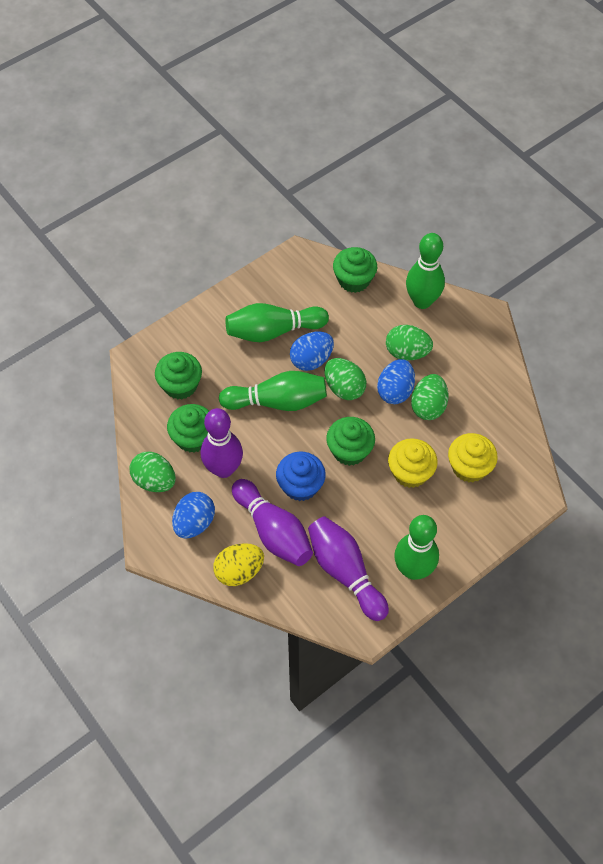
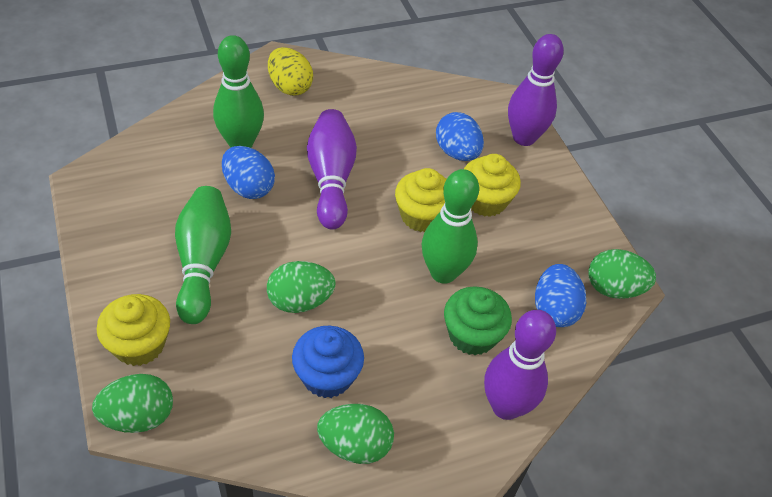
green bowling pin: [219,371,327,411] [226,303,329,342] [394,515,439,580] [406,233,445,309] = 4 -> [175,186,231,324] [213,35,264,148] [422,169,479,284] = 3
green cupcake: [155,352,202,399] [167,404,209,453] [326,417,375,466] [333,247,377,293] = 4 -> [444,286,512,355] = 1
yellow cupcake: [388,438,438,488] [448,433,498,482] = 2 -> [96,294,170,366] [395,168,446,232] [464,154,521,217] = 3

